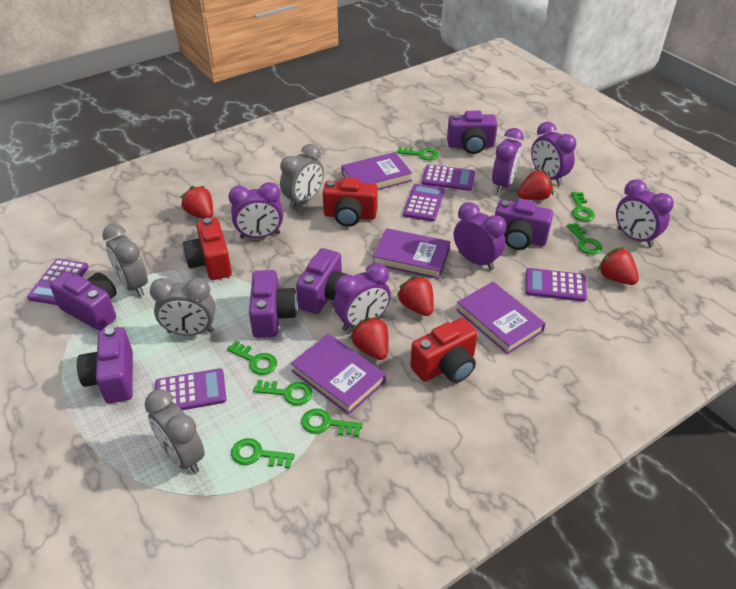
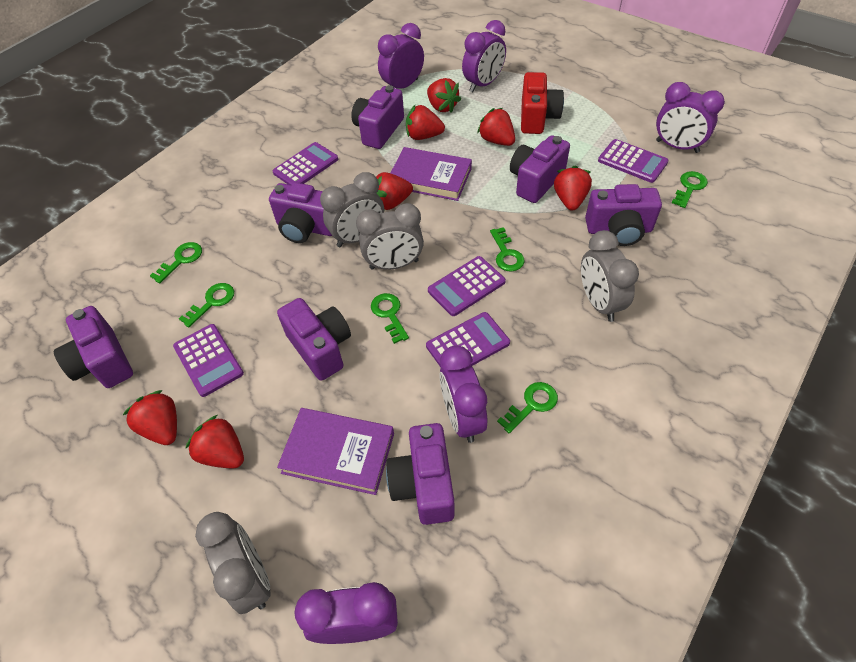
green key: [227,340,277,375] [231,438,295,469] [253,380,312,406] [301,408,363,437] [397,146,439,160] [567,223,602,254] [571,192,595,221] = 7 -> [150,242,202,283] [179,283,234,328] [371,293,409,344] [490,227,525,272] [497,382,558,434] [672,171,708,208] = 6
purple book: [291,334,386,415] [341,152,412,190] [373,228,450,279] [456,282,546,354] = 4 -> [277,408,394,495] [391,147,472,201] = 2
purple camera: [50,272,117,331] [77,327,133,403] [249,270,297,338] [296,248,349,314] [447,111,498,154] [495,199,553,250] = 6 -> [54,306,133,388] [269,182,332,243] [277,298,351,381] [351,85,404,149] [386,423,454,525] [510,135,570,203] [585,184,662,246] = 7
purple clock: [229,182,283,239] [334,263,391,331] [454,202,506,270] [492,128,524,194] [531,122,576,186] [616,179,674,247] = 6 -> [295,582,398,644] [378,23,424,89] [439,345,487,443] [462,20,506,92] [656,82,725,153] = 5
red camera: [183,218,232,280] [323,178,378,227] [410,318,478,383] = 3 -> [521,72,564,134] = 1
red strawberry: [180,186,213,219] [350,317,388,360] [397,276,434,316] [517,170,553,200] [598,247,639,285] = 5 -> [123,390,177,445] [185,415,244,468] [376,172,413,210] [406,105,445,140] [427,78,461,113] [477,108,515,146] [554,165,592,211] = 7

